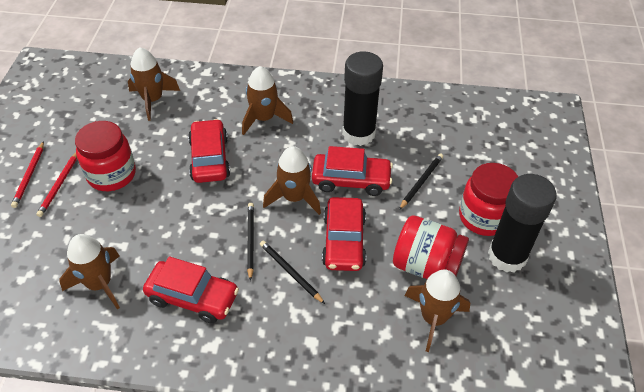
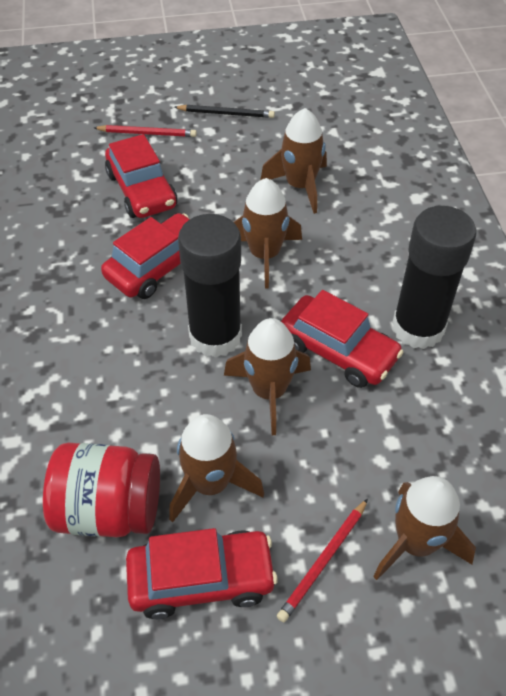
black pencil: [247,203,254,281] [260,240,325,304] [399,153,443,210] = 3 -> [174,105,275,118] = 1
red jar: [75,121,136,191] [393,215,469,279] [459,163,518,236] = 3 -> [43,443,160,537] = 1

